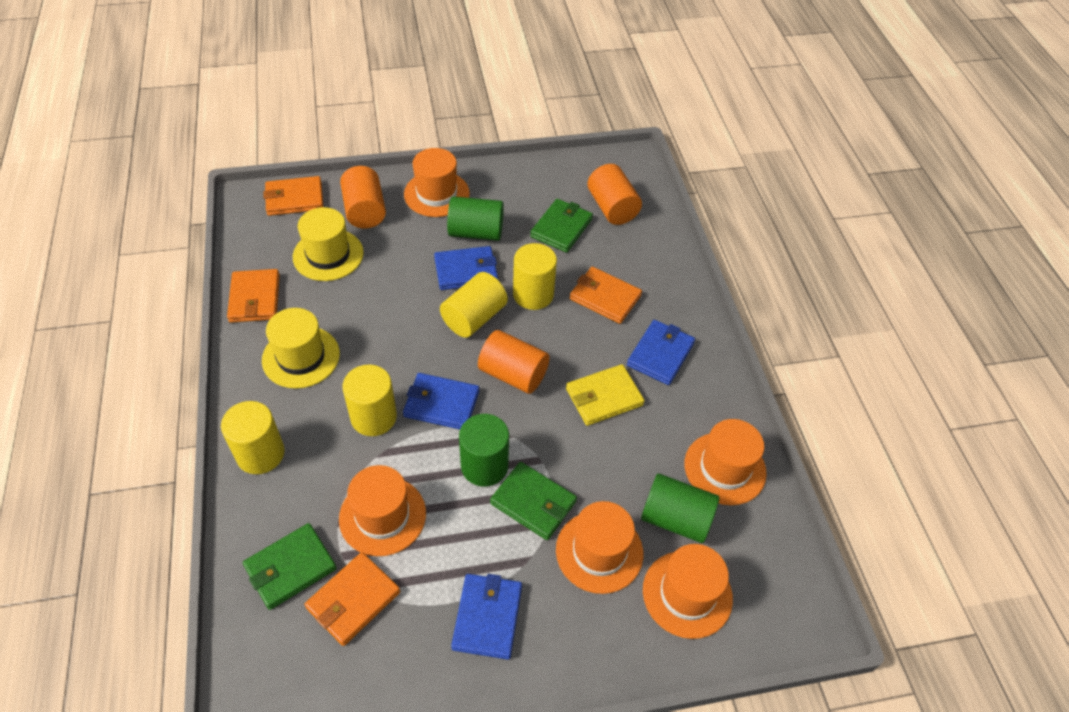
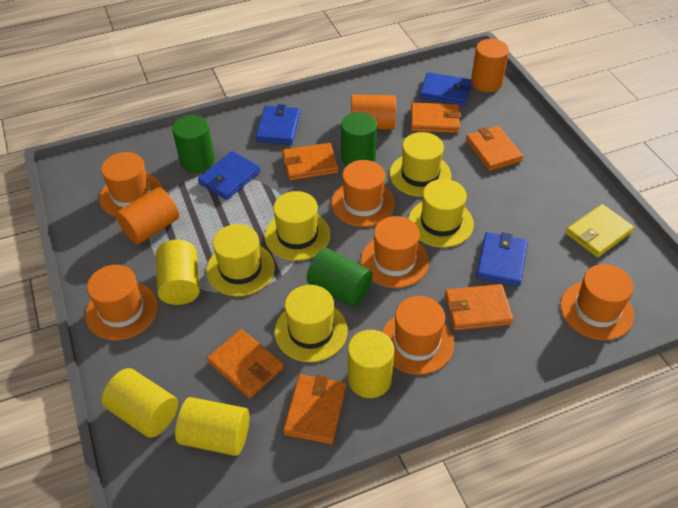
green wallet: [243,523,337,610] [490,462,577,540] [530,199,593,253] = 3 -> none = 0
orange hat: [339,465,426,556] [404,148,470,217] [556,501,643,594] [643,544,733,639] [684,419,767,505] = 5 -> [85,265,158,340] [99,152,163,217] [331,160,395,227] [361,216,429,288] [382,296,454,374] [560,264,634,340] = 6
orange wallet: [227,269,280,323] [263,176,324,216] [305,552,400,646] [570,267,642,324] = 4 -> [207,329,284,398] [282,143,338,181] [283,374,346,444] [411,103,461,133] [445,284,513,330] [466,126,523,171] = 6
yellow hat: [262,308,340,389] [293,207,364,281] = 2 -> [206,224,275,296] [265,191,331,261] [275,285,348,362] [390,132,451,197] [408,179,474,248] = 5

